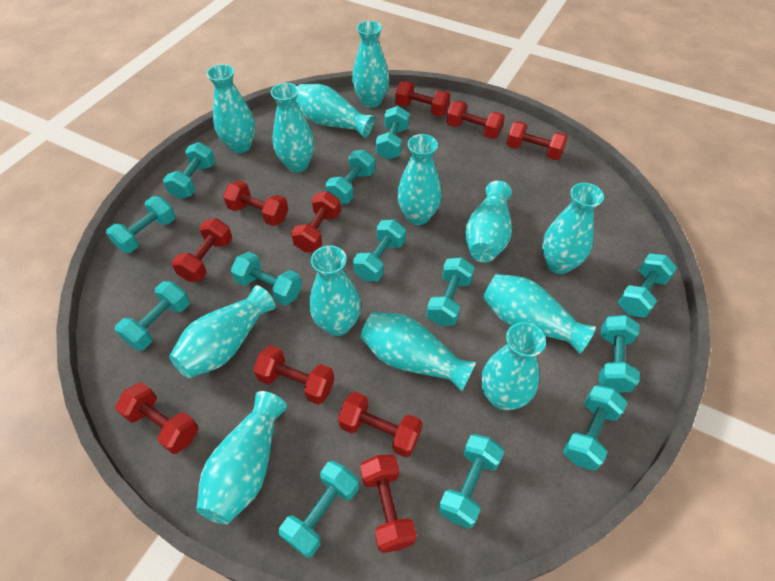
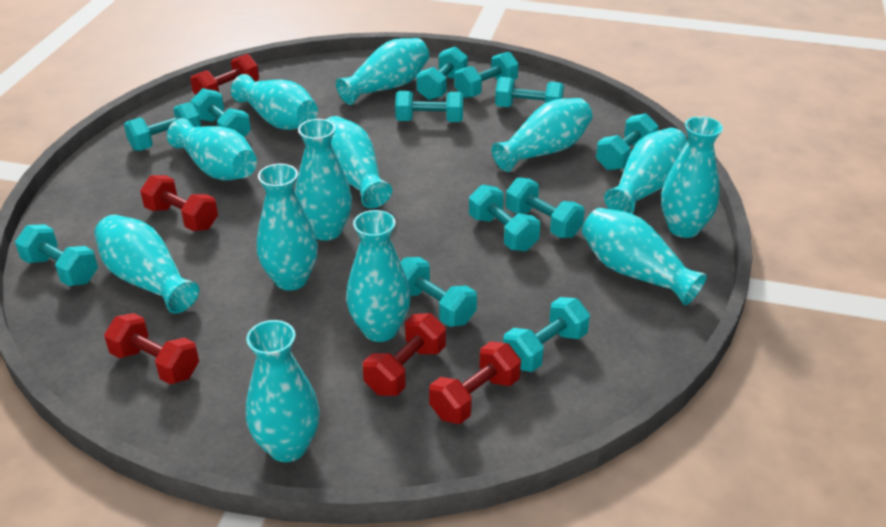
red dumbbell: [115,382,198,454] [172,218,232,282] [223,181,288,226] [253,345,335,405] [291,191,341,252] [338,392,423,458] [360,455,417,553] [395,81,450,117] [447,101,505,139] [507,121,568,160] = 10 -> [104,313,199,384] [140,175,218,231] [190,54,259,95] [363,313,446,396] [429,341,521,424] = 5
turquoise dumbbell: [106,196,175,253] [115,281,190,350] [163,142,215,199] [231,252,302,305] [279,461,359,558] [325,150,375,204] [353,220,406,282] [376,106,409,160] [426,257,475,326] [438,434,504,529] [563,385,627,471] [599,315,639,392] [618,254,677,318] = 13 -> [15,224,98,286] [124,102,201,151] [191,88,251,137] [395,91,463,122] [401,257,477,327] [416,46,468,100] [454,52,519,98] [469,185,540,251] [495,77,564,107] [503,297,590,372] [505,178,585,238] [596,113,659,170] = 12

